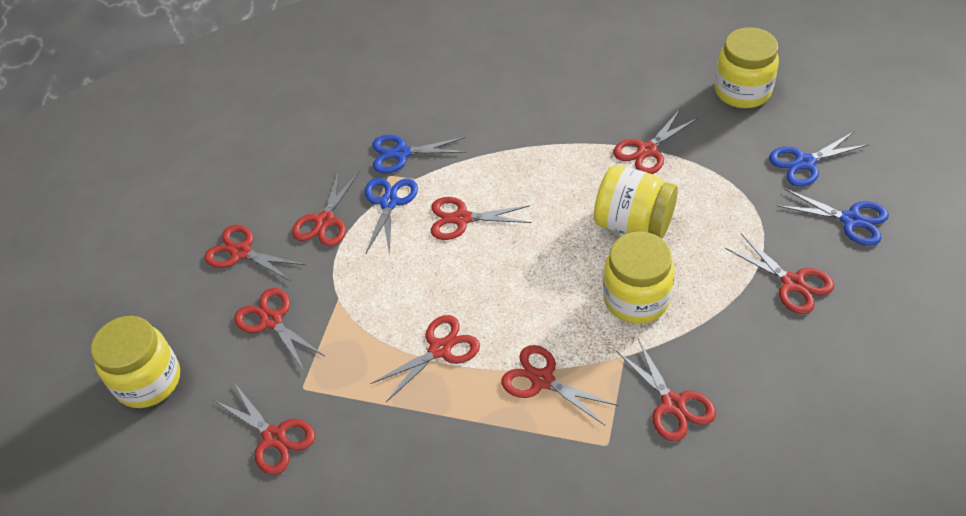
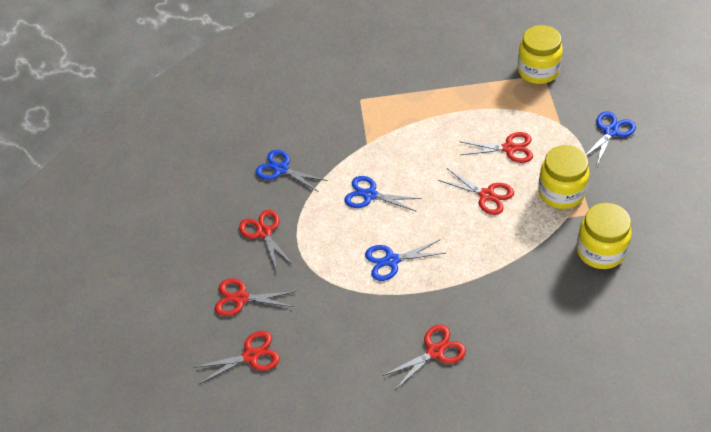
red scissors: [204,225,305,282] [215,384,315,475] [234,288,325,370] [292,170,359,246] [370,315,480,402] [431,197,531,240] [501,345,619,426] [613,109,698,174] [616,339,716,442] [725,234,834,314] = 10 -> [193,331,280,384] [215,279,296,316] [239,210,294,271] [383,325,466,390] [438,168,514,215] [459,132,533,163] = 6
yellow jar: [91,316,180,408] [594,165,678,238] [603,232,675,324] [714,27,779,108] = 4 -> [518,25,563,84] [538,145,589,209] [576,203,632,269] = 3

